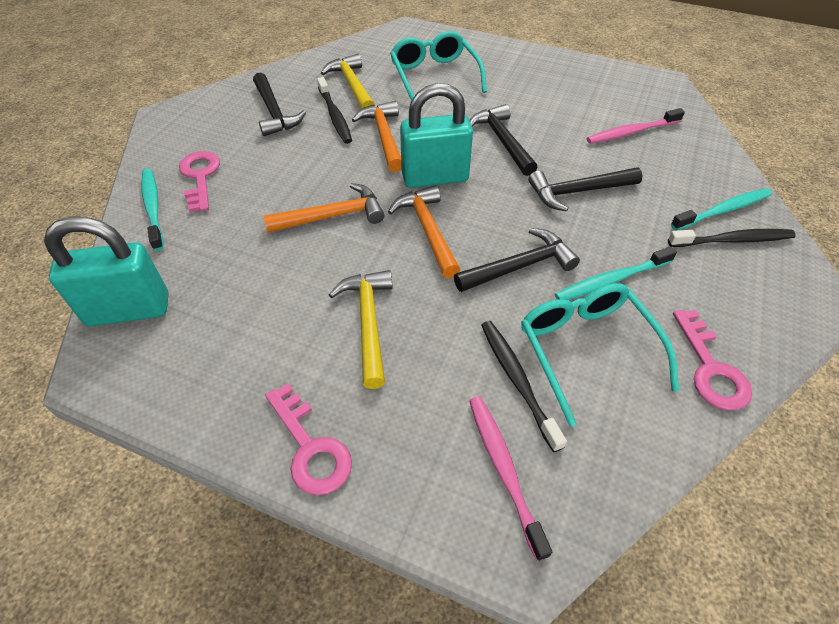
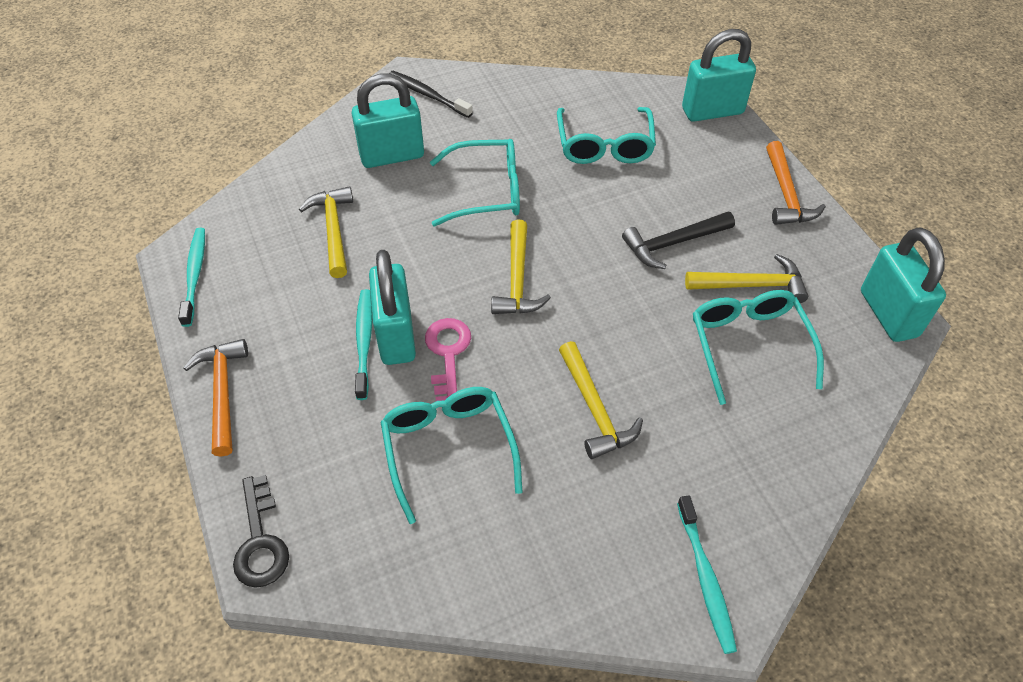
black hammer: [253,72,306,136] [454,228,580,292] [469,104,537,176] [528,168,642,212] = 4 -> [622,212,735,269] = 1
black key: none = 0 -> [233,475,289,588] = 1
black toothbrush: [317,77,352,144] [481,321,567,452] [668,229,796,247] = 3 -> [389,71,473,118] = 1
orange hammer: [264,183,384,233] [352,101,401,172] [388,185,460,279] = 3 -> [183,339,248,457] [766,141,826,225] = 2
pink key: [179,151,220,212] [265,384,352,495] [673,310,752,410] = 3 -> [425,318,471,401] = 1
pink toothbrush: [469,396,552,561] [587,108,685,144] = 2 -> none = 0
turquoise glasses: [390,31,487,101] [521,283,679,427] = 2 -> [381,387,523,524] [430,139,520,226] [557,107,656,164] [693,290,824,405] = 4
turquoise padlock: [44,216,169,326] [400,83,473,188] = 2 -> [352,74,424,168] [369,250,416,365] [682,29,756,122] [861,227,946,342] = 4
yellow hammer: [321,54,375,109] [329,270,393,389] = 2 -> [299,186,353,278] [491,220,551,314] [559,341,643,459] [685,254,808,303] = 4

